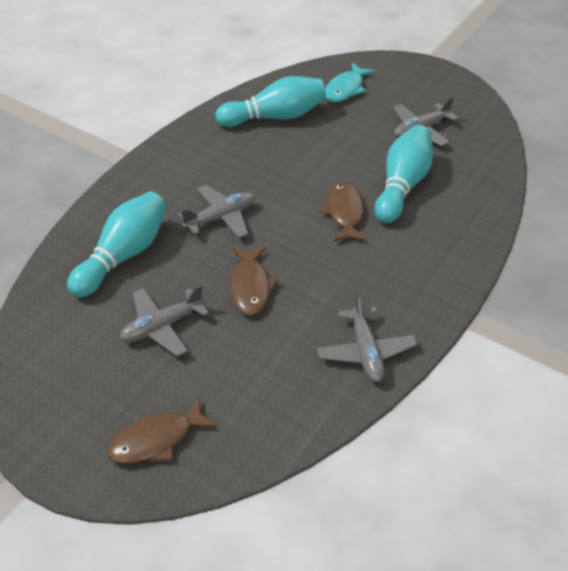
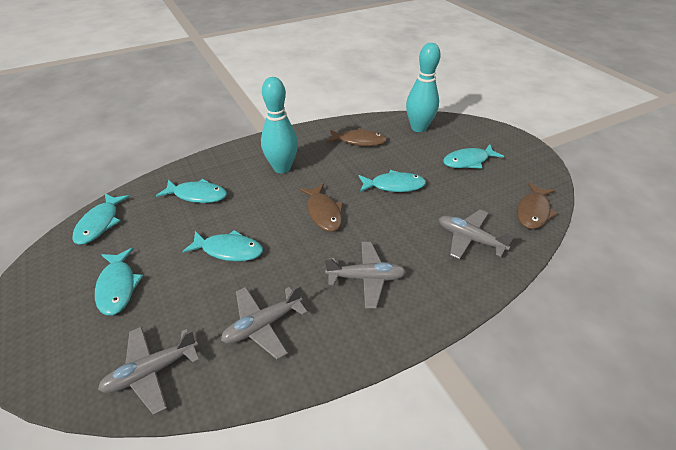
turquoise bowling pin: [67,191,167,297] [215,76,326,127] [375,125,433,223] = 3 -> [261,77,298,173] [406,43,441,132] = 2
turquoise fish: [325,63,375,102] = 1 -> [72,193,130,245] [95,248,143,315] [156,179,227,203] [182,230,263,261] [358,170,426,192] [443,144,504,169] = 6

